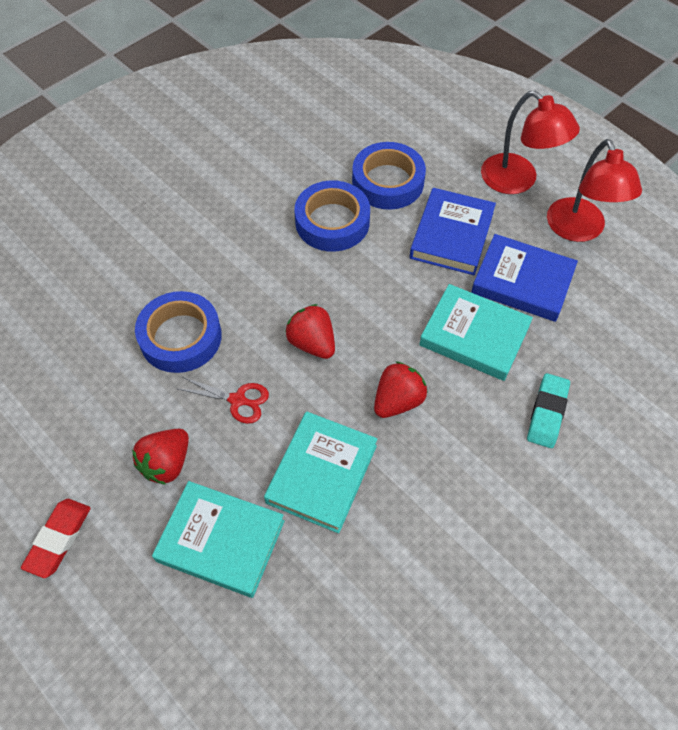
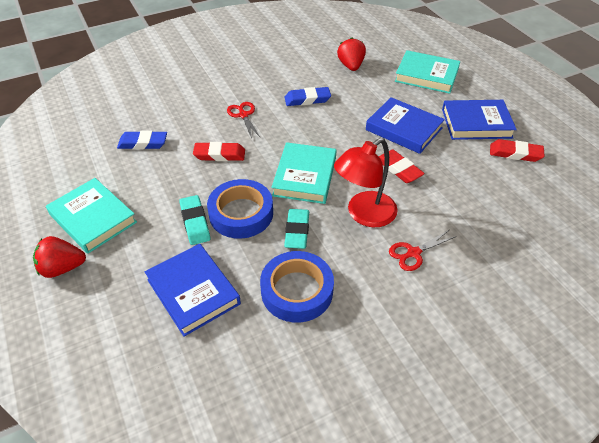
blue book: [410,188,496,275] [471,234,578,322] = 2 -> [145,244,241,337] [366,97,445,154] [442,100,517,140] = 3
blue eraser: none = 0 -> [117,131,167,150] [284,87,331,106] = 2
blue tape: [135,291,222,373] [294,180,370,252] [352,142,426,210] = 3 -> [207,179,273,239] [260,251,334,322] = 2
red eraser: [21,499,91,578] = 1 -> [193,142,245,161] [379,150,425,183] [490,139,545,162] = 3
red lamp: [481,91,580,194] [547,139,642,242] = 2 -> [334,138,398,227] = 1
red scissors: [178,377,269,424] = 1 -> [227,102,261,138] [389,230,457,271] = 2
red strawberry: [132,429,189,485] [285,304,335,359] [374,361,428,418] = 3 -> [33,236,86,278] [337,38,366,71] = 2
turquoise eraser: [527,373,570,448] = 1 -> [179,195,210,245] [284,209,309,249] = 2

